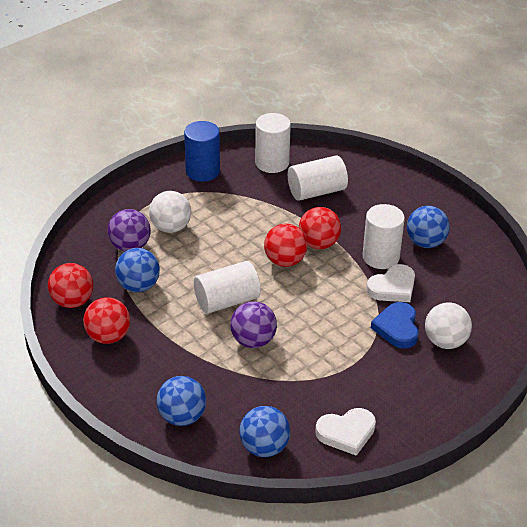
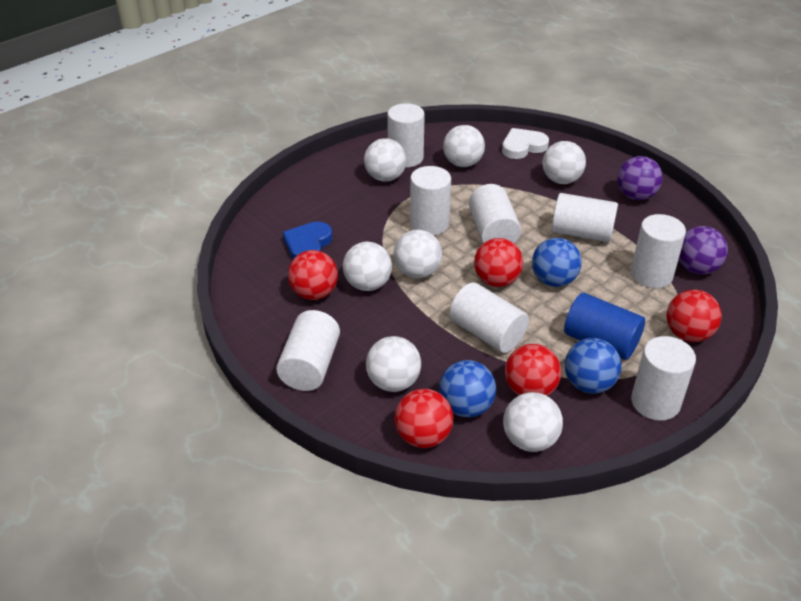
blue ball: [115,248,160,292] [156,376,206,426] [239,406,290,457] [407,206,450,248] = 4 -> [439,360,496,418] [532,238,582,287] [565,338,621,394] = 3
red ball: [48,263,93,308] [83,297,130,344] [264,223,307,267] [299,207,341,249] = 4 -> [288,250,338,300] [395,389,453,448] [474,238,523,287] [505,344,561,396] [666,290,722,342] = 5
white ball: [149,191,191,233] [425,303,472,349] = 2 -> [343,242,392,291] [364,138,407,182] [366,336,421,392] [393,230,442,278] [443,125,485,167] [503,392,563,452] [542,141,586,184] = 7
white cylinder: [194,261,261,314] [255,113,291,173] [288,155,348,201] [363,204,405,269] = 4 -> [276,310,340,391] [387,103,425,168] [410,166,451,235] [450,282,529,353] [469,184,521,243] [552,193,618,242] [631,214,686,288] [631,336,696,421] = 8
white heart: [315,408,376,456] [366,264,415,302] = 2 -> [502,128,549,159] = 1

